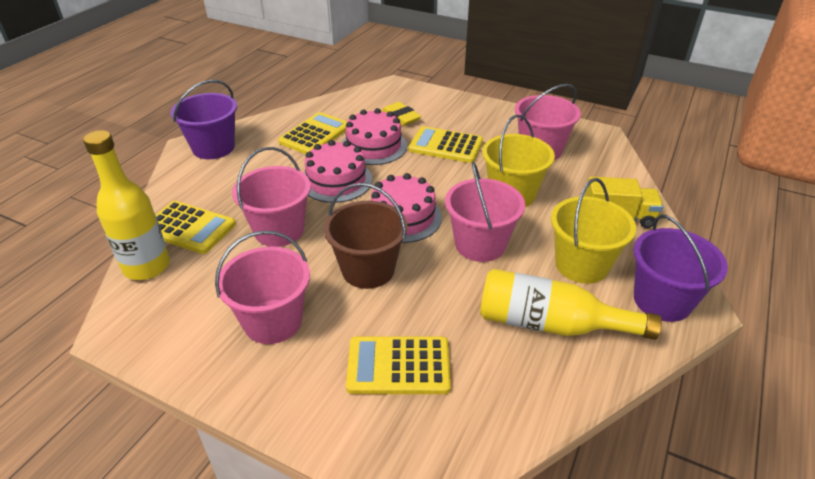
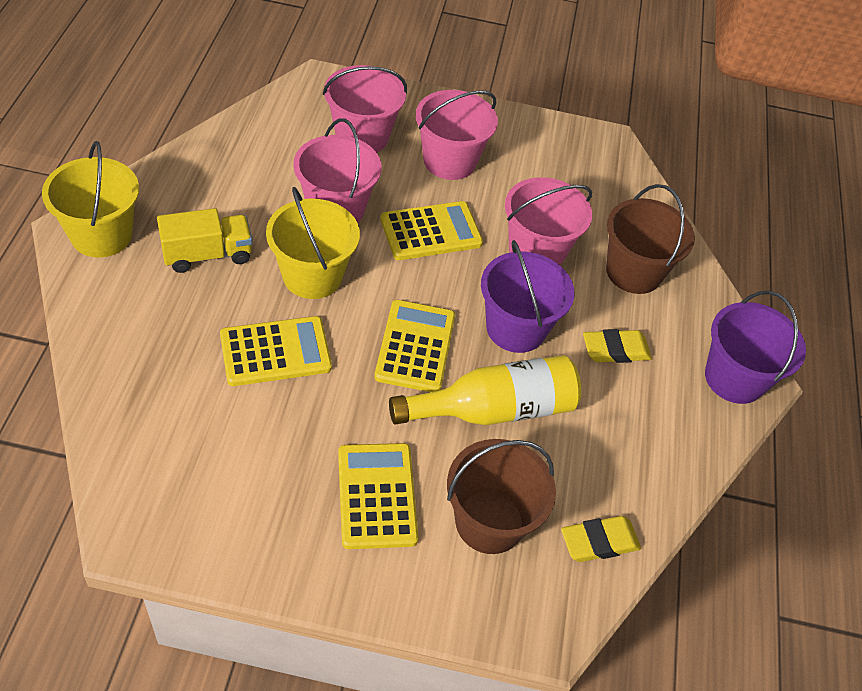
brown bucket: [324,183,408,289] = 1 -> [447,439,556,554] [606,184,695,294] = 2
pink cake: [304,140,372,203] [342,108,407,165] [371,173,442,243] = 3 -> none = 0
yellow bottle: [83,130,170,280] [480,269,662,340] = 2 -> [389,355,581,425] = 1
yellow eraser: [382,102,421,126] = 1 -> [561,516,641,562] [583,329,652,363] = 2

